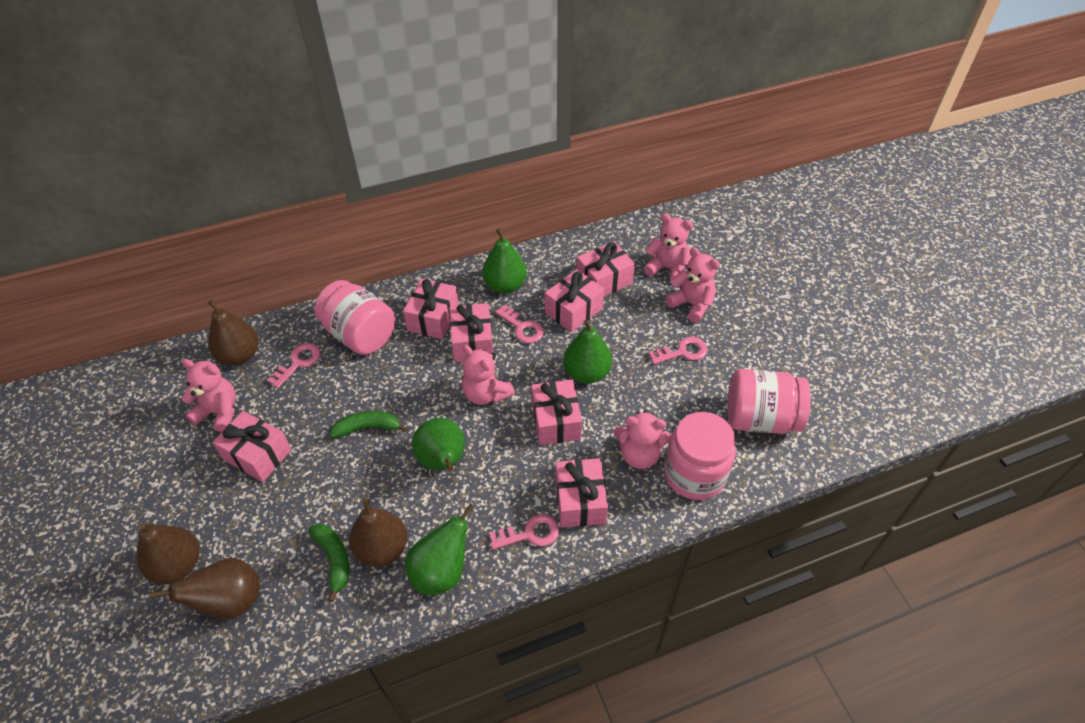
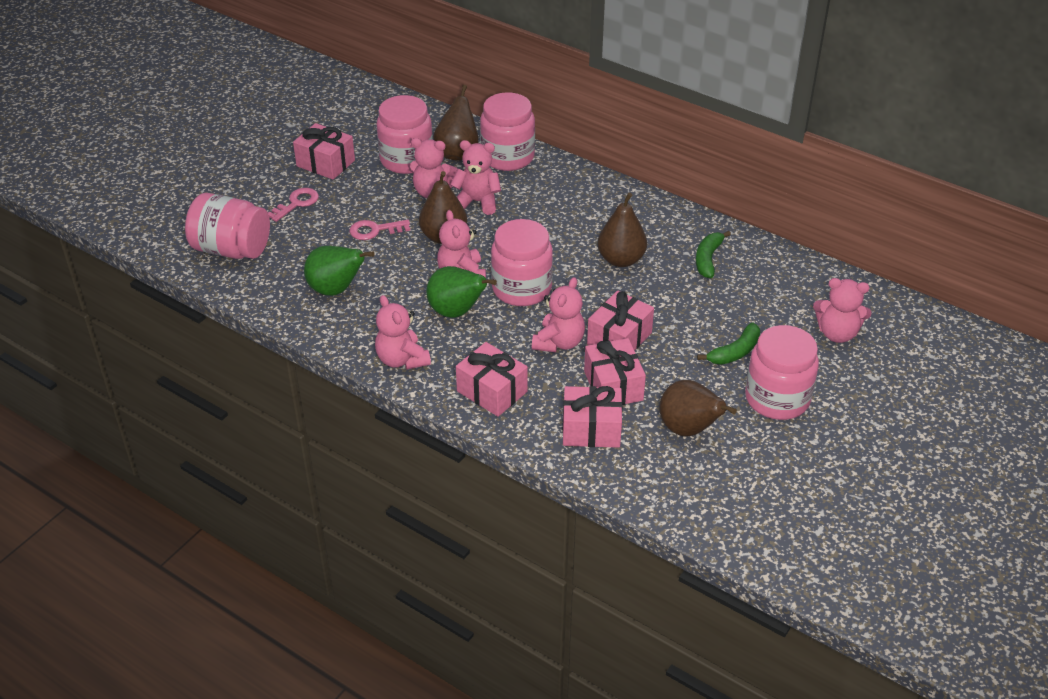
green pear: [406,503,475,595] [412,418,465,471] [482,228,527,294] [563,320,612,384] = 4 -> [304,246,375,296] [426,266,497,318] = 2
pink gift: [213,411,292,482] [403,278,459,339] [449,303,493,362] [531,379,582,445] [545,269,604,333] [555,458,608,528] [577,241,635,296] = 7 -> [293,123,355,180] [456,342,528,417] [563,386,622,448] [584,338,646,405] [587,290,654,351] = 5
pink jar: [314,280,395,355] [664,412,736,500] [728,369,811,434] = 3 -> [185,193,270,259] [376,95,433,174] [480,92,535,171] [491,219,553,306] [745,325,819,420] = 5
pink key: [267,343,320,388] [489,514,559,550] [495,304,544,343] [649,337,707,365] = 4 -> [268,188,319,222] [350,220,410,240] = 2
pink teddy bear: [181,359,236,432] [462,345,515,405] [614,410,671,469] [644,214,693,280] [666,247,720,323] = 5 -> [375,295,431,369] [408,138,457,198] [437,210,486,278] [450,140,501,215] [532,277,585,352] [813,278,872,343] = 6

